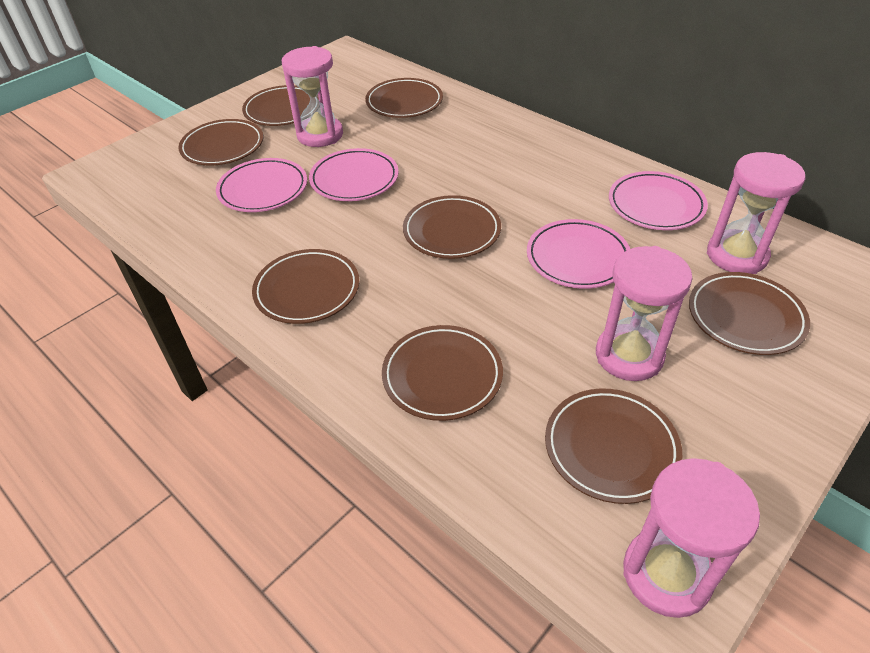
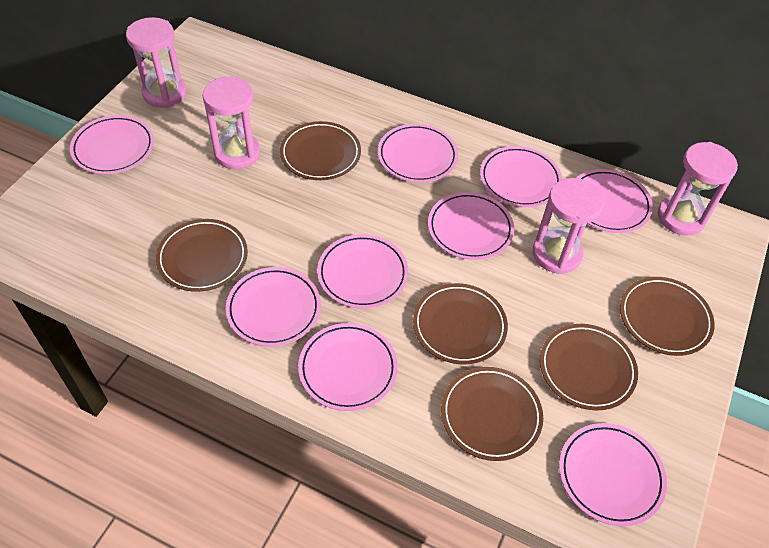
brown plate: [178,119,263,166] [242,85,319,126] [252,249,359,324] [365,78,443,118] [382,325,503,421] [403,195,501,259] [545,389,682,504] [689,272,810,355] = 8 -> [156,219,248,292] [280,121,361,180] [413,283,508,364] [441,367,543,461] [540,324,638,411] [620,277,715,356] = 6
pink plate: [216,158,307,212] [309,148,398,201] [527,219,630,289] [609,171,708,230] = 4 -> [70,115,154,174] [226,267,321,347] [298,323,398,411] [317,234,408,309] [378,124,458,183] [428,192,514,260] [480,146,562,208] [559,423,667,526] [577,169,653,233] = 9

